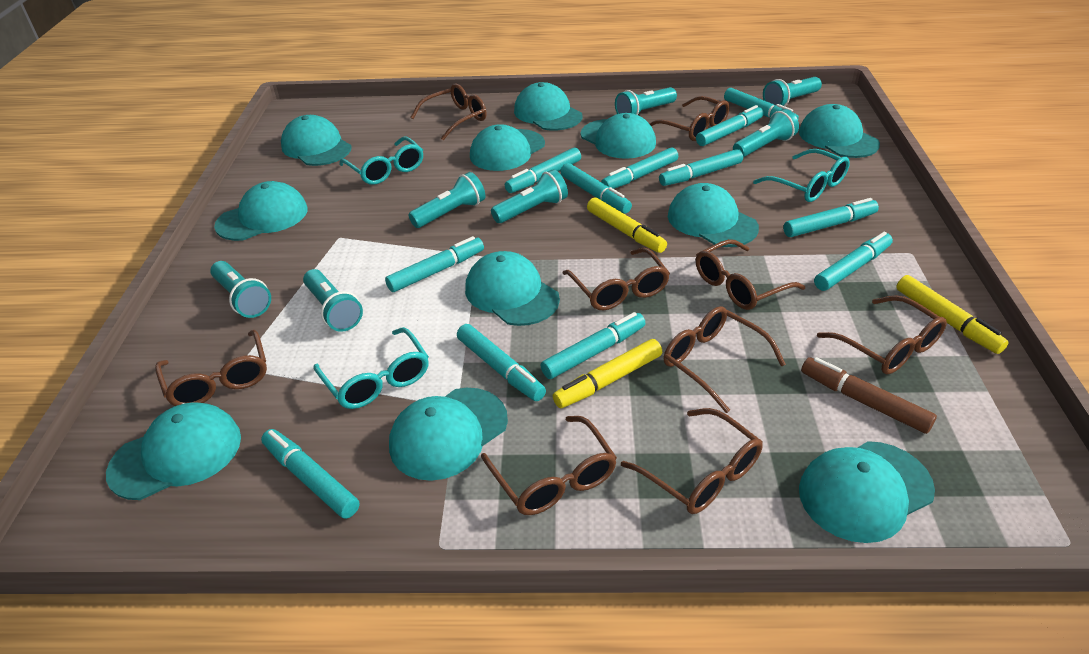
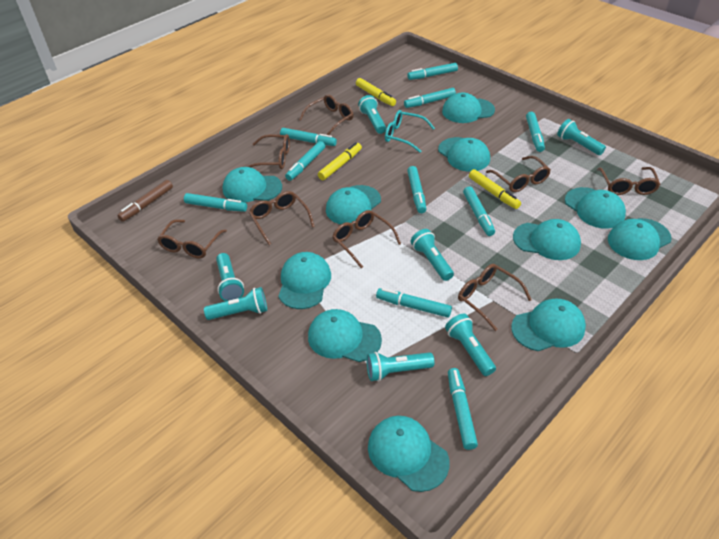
brown glasses: [155,330,267,406] [410,83,487,140] [481,416,617,515] [562,248,670,310] [621,408,763,514] [650,96,729,141] [664,306,786,413] [696,239,805,310] [817,295,947,374] = 9 -> [157,219,227,259] [247,134,290,169] [249,191,315,245] [299,94,354,135] [332,210,401,268] [458,264,532,331] [486,156,551,192] [597,167,661,195] = 8
turquoise glasses: [313,327,429,409] [339,136,423,185] [753,149,850,202] = 3 -> [385,110,435,153] = 1
turquoise marker: [261,429,359,519] [385,236,484,292] [457,324,546,401] [505,147,581,193] [540,312,645,379] [561,163,632,214] [601,147,678,189] [659,149,743,186] [696,105,763,146] [724,88,799,119] [783,198,879,237] [814,232,893,291] = 12 -> [184,193,247,212] [280,128,337,146] [285,141,325,181] [376,288,452,317] [404,88,456,108] [407,63,458,80] [407,166,426,213] [448,368,478,450] [463,187,495,236] [526,112,545,152] = 10

